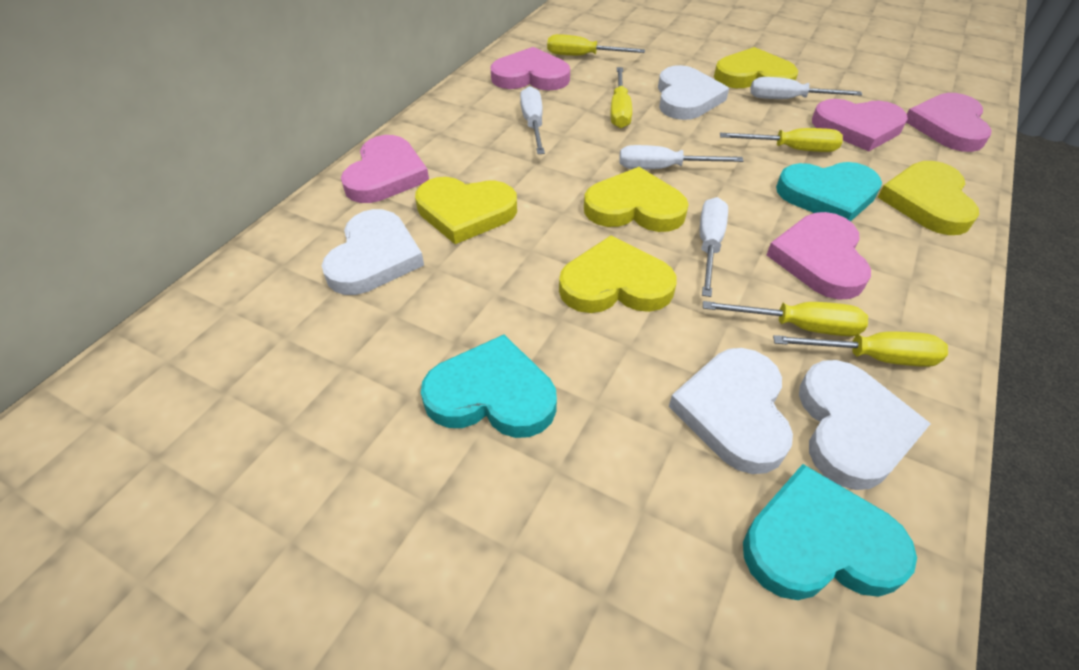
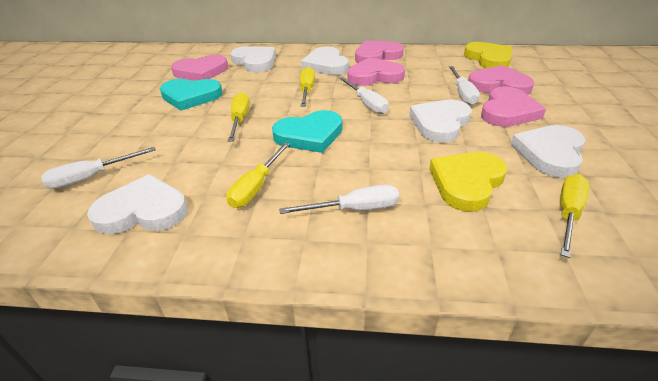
turquoise heart: [421,335,557,438] [743,464,917,600] [776,162,882,222] = 3 -> [160,79,223,111] [272,110,342,153] = 2
white heart: [322,209,424,295] [658,65,729,120] [669,348,793,474] [799,360,931,490] = 4 -> [87,174,187,234] [230,46,276,72] [301,46,349,75] [409,100,472,143] [511,125,585,178] = 5
yellow heart: [415,177,517,244] [559,236,676,313] [584,167,689,232] [714,47,798,88] [878,161,979,235] = 5 -> [429,152,507,212] [464,42,512,68] = 2
yellow screwdriver: [547,34,645,56] [611,67,632,128] [703,301,868,336] [720,128,843,152] [773,331,948,367] = 5 -> [226,142,290,208] [228,92,249,142] [300,67,315,107] [560,174,589,258] = 4

